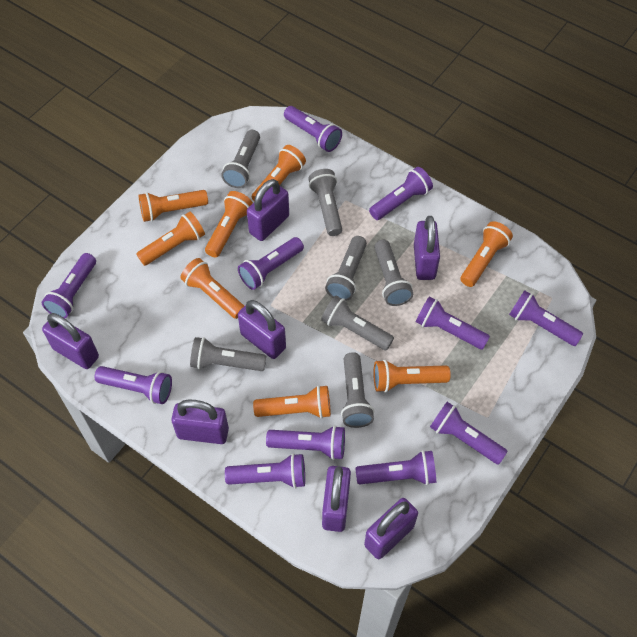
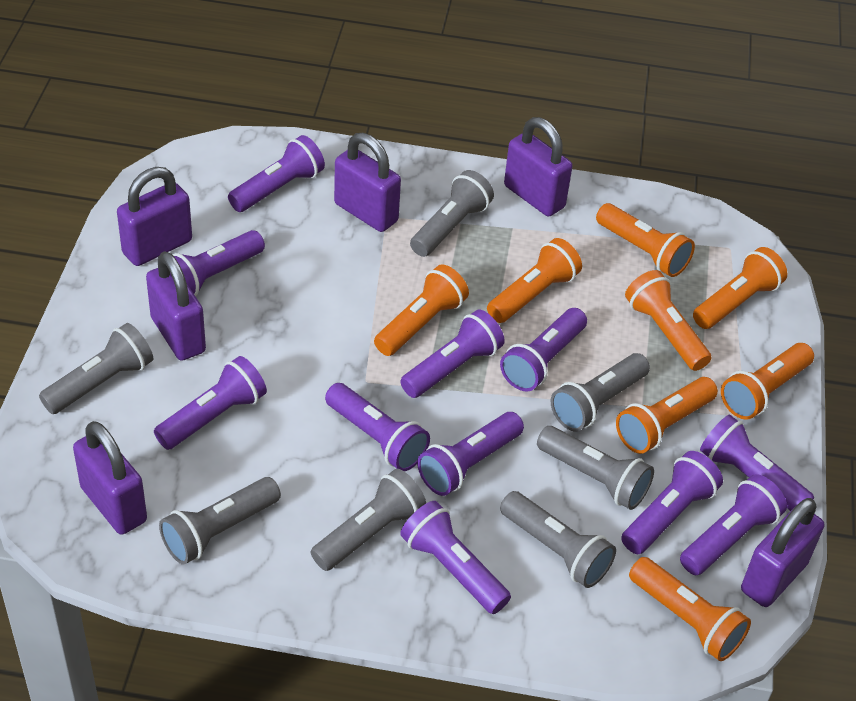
purple padlock: [42,313,99,369] [171,400,229,444] [238,300,286,359] [247,179,289,241] [322,466,351,532] [364,498,418,559] [414,216,440,280] = 7 -> [73,421,147,535] [117,167,192,266] [146,251,206,361] [334,133,401,232] [504,117,573,216] [741,498,824,607] = 6

